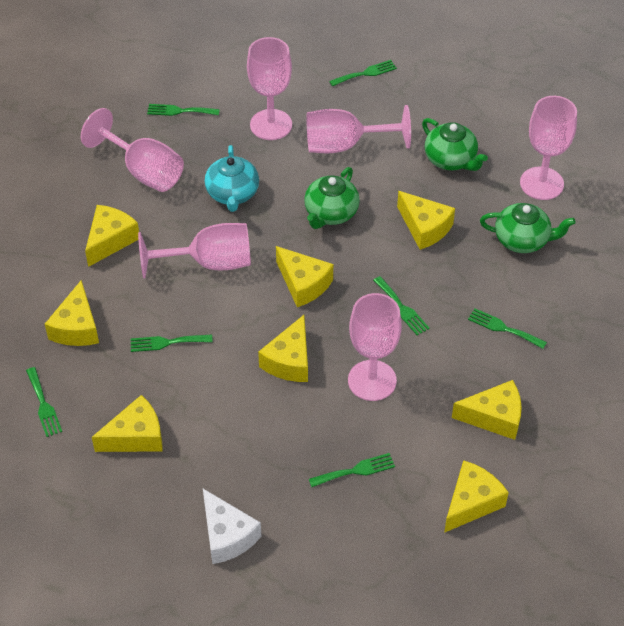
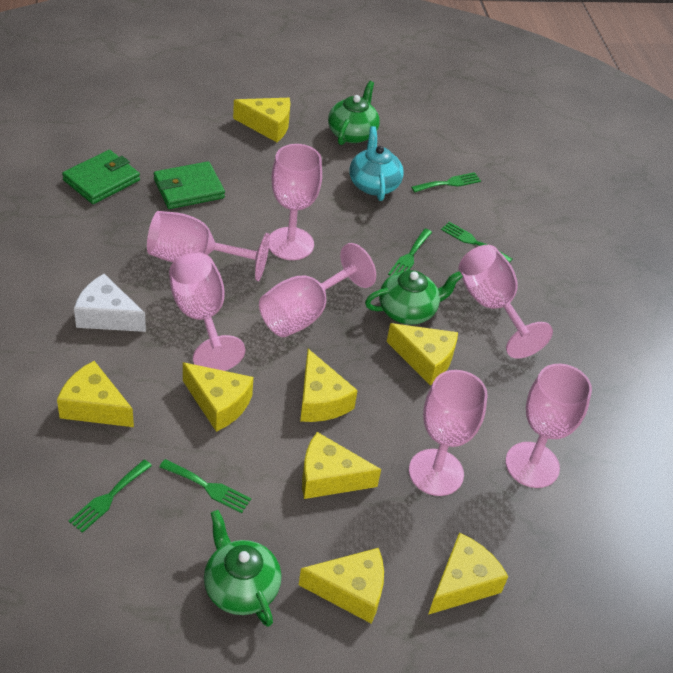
green fork: [26,367,62,437] [131,335,213,352] [147,104,220,116] [309,453,395,487] [329,60,397,86] [373,276,430,335] [468,309,547,349] = 7 -> [69,459,152,533] [159,459,251,513] [388,229,432,275] [411,172,481,193] [441,222,512,263] = 5
green wallet: none = 0 -> [62,150,140,204] [154,161,225,209] = 2
pink goblet: [81,108,184,192] [138,223,251,278] [247,37,292,140] [306,105,411,153] [348,293,402,401] [520,96,577,200] = 6 -> [147,211,270,281] [169,252,245,371] [259,243,376,337] [269,144,322,260] [409,370,488,496] [459,245,553,359] [505,364,592,488] = 7

